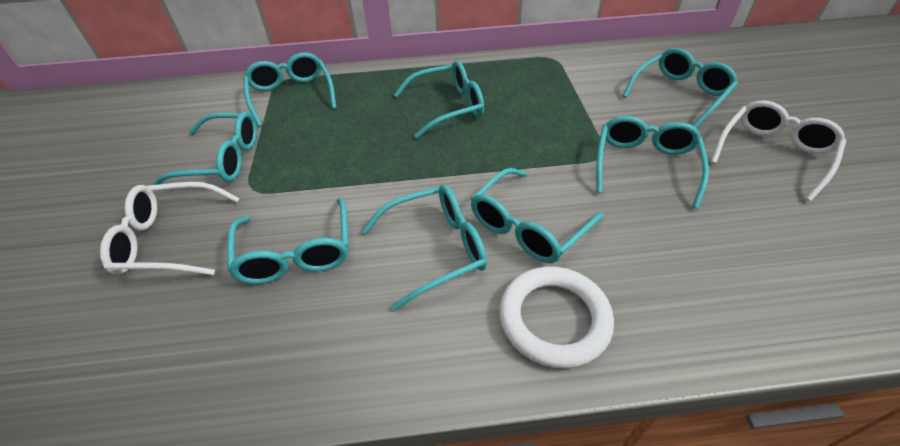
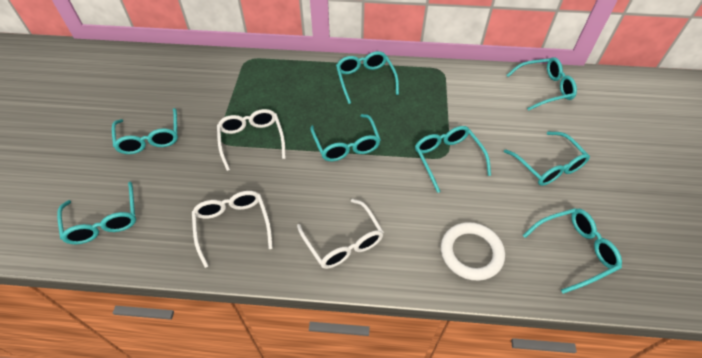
white glasses: [100,182,240,275] [711,101,846,201] = 2 -> [192,191,273,268] [217,109,286,171] [297,199,384,269] = 3

